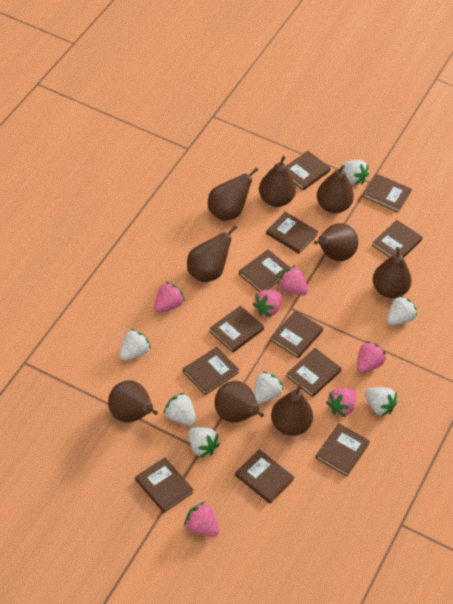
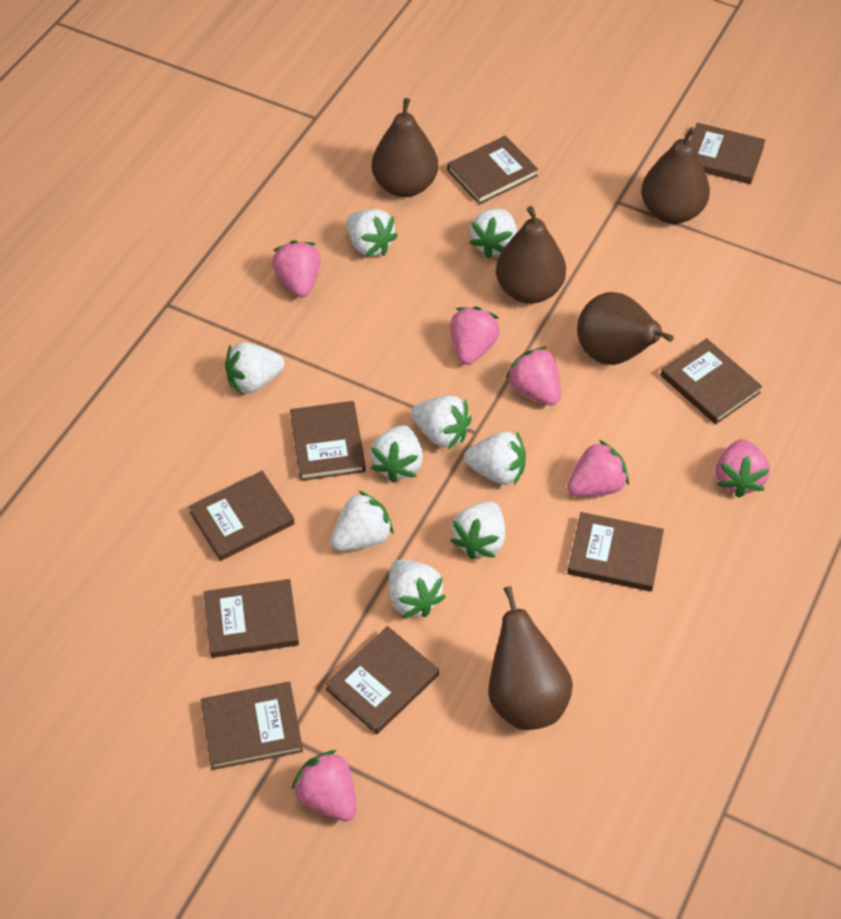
brown book: [135,457,194,513] [183,347,239,395] [209,306,264,353] [235,449,294,504] [239,250,290,292] [266,211,318,254] [270,310,323,358] [286,151,331,190] [286,348,342,397] [315,423,370,476] [362,173,412,212] [372,220,423,258] = 12 -> [189,471,295,561] [201,682,303,770] [204,579,299,658] [290,401,366,481] [325,626,439,734] [447,136,538,205] [567,512,664,592] [661,338,762,425] [690,123,765,184] = 9
brown pear: [108,380,158,423] [187,226,237,282] [208,168,258,221] [214,381,264,423] [259,156,296,207] [271,384,313,436] [314,223,358,261] [317,165,354,214] [373,247,412,298] = 9 -> [372,98,438,197] [488,586,573,730] [496,206,566,304] [577,292,674,365] [641,127,710,224] = 5
white strawberry: [120,329,151,361] [163,392,196,426] [188,427,220,458] [253,371,283,404] [341,160,369,185] [365,387,397,417] [387,295,417,325] = 7 -> [225,343,284,395] [331,491,393,551] [347,209,398,257] [370,425,423,483] [389,560,446,618] [411,396,472,449] [450,502,505,559] [464,431,526,485] [469,209,517,258] = 9

